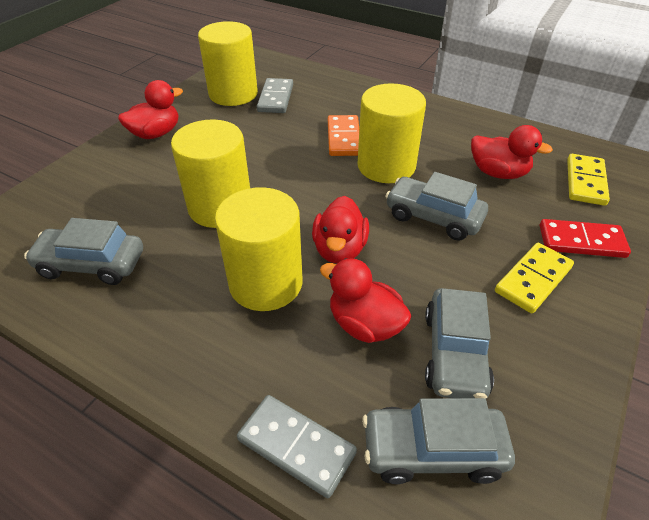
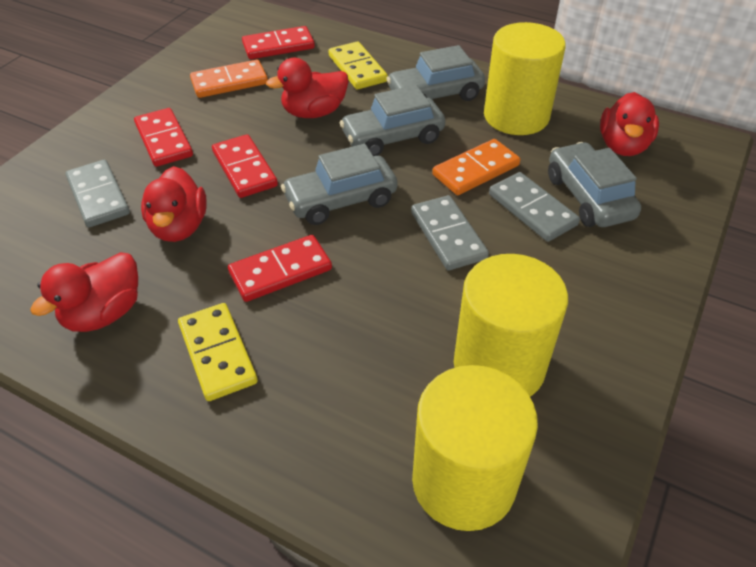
grey domino: [237,395,357,498] [257,78,293,113] = 2 -> [65,160,130,228] [411,195,489,271] [489,172,580,242] = 3
orange domino: [328,115,359,156] = 1 -> [190,60,268,98] [432,139,520,195] = 2
red domino: [540,219,631,258] = 1 -> [134,108,193,167] [212,134,278,198] [228,235,332,302] [242,26,315,59] = 4
yellow cylinder: [171,119,250,228] [198,21,258,106] [215,187,303,311] [357,83,426,183] = 4 -> [412,365,538,531] [454,254,568,396] [484,22,566,135] = 3

